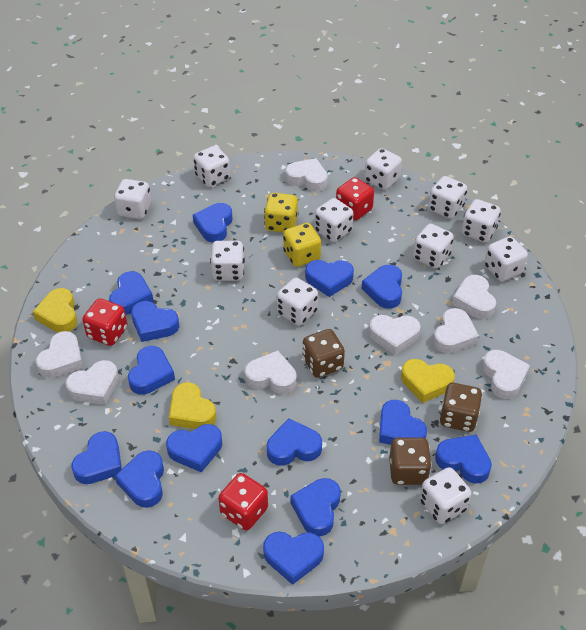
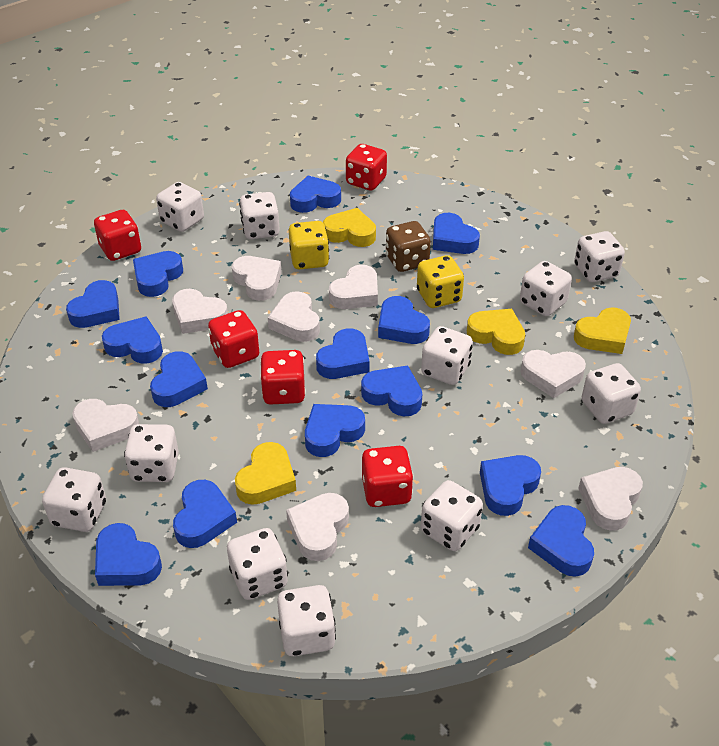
brown dice: [303,329,345,378] [389,437,432,485] [440,383,482,432] = 3 -> [386,221,431,272] = 1
red dice: [82,298,127,346] [218,473,268,530] [336,177,374,221] = 3 -> [94,210,141,261] [208,310,259,368] [260,350,306,405] [346,144,387,191] [362,446,414,507] = 5
yellow heart: [33,288,77,333] [169,382,216,429] [401,359,455,403] = 3 -> [235,442,296,505] [323,208,376,247] [467,309,525,355] [574,307,631,354] = 4

